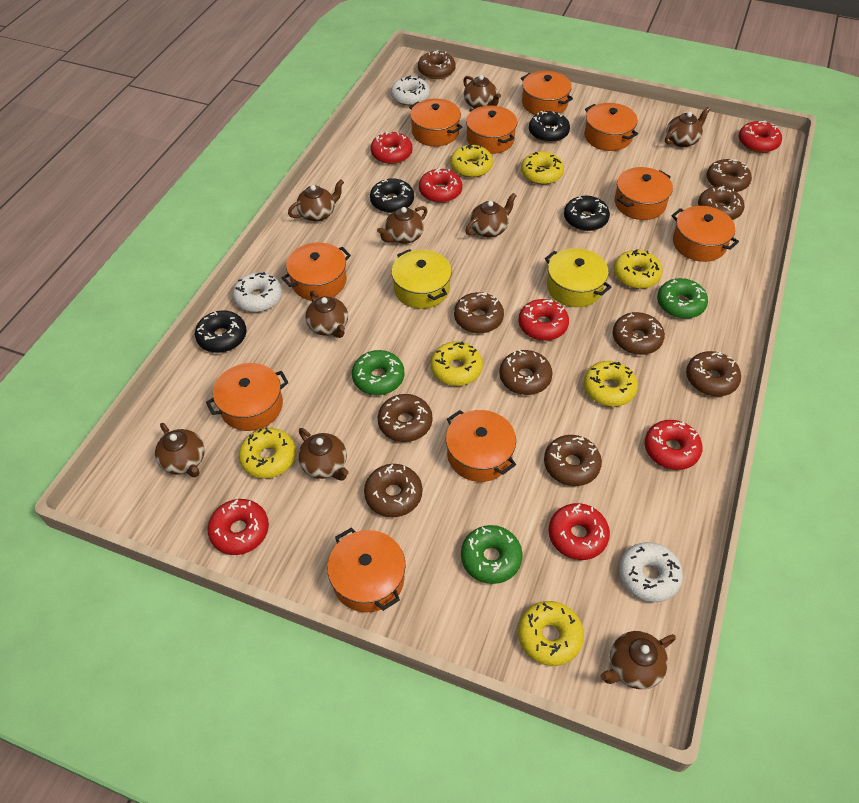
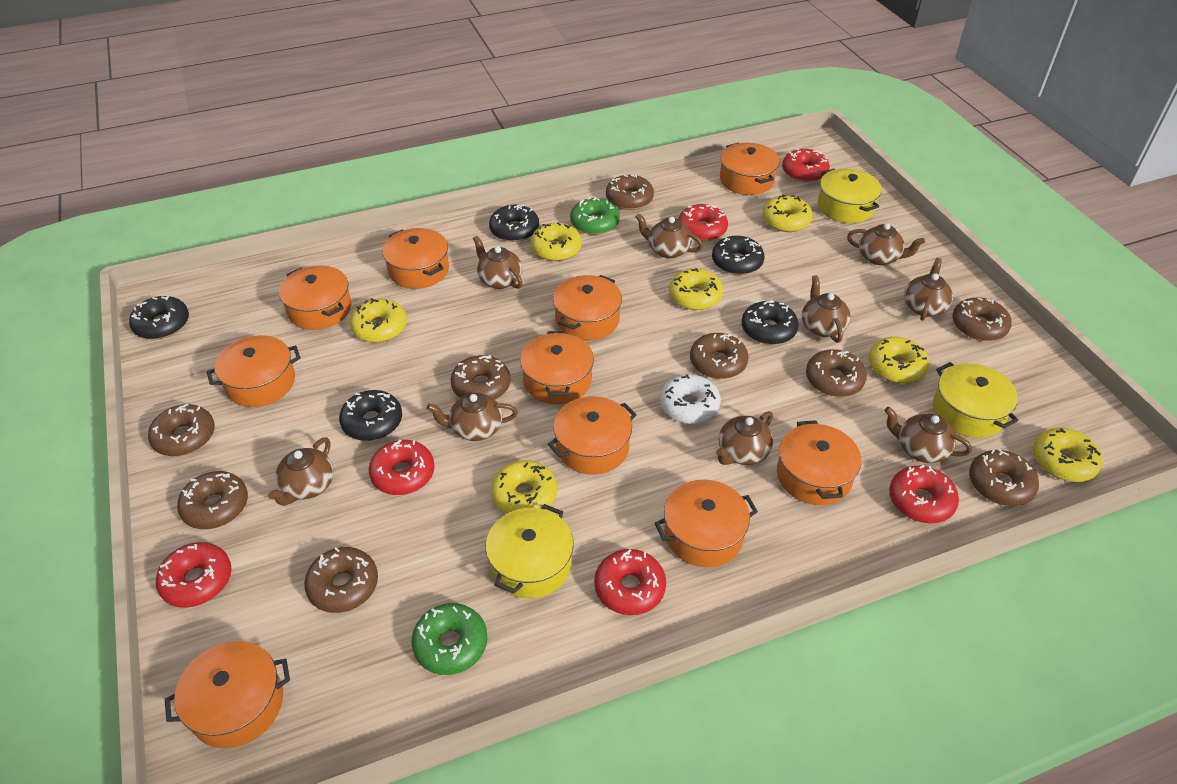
black donut: [195,311,247,353] [370,178,414,213] [529,111,570,143] [564,196,610,231] = 4 -> [129,296,189,339] [339,390,402,441] [489,205,539,242] [712,236,764,275] [742,300,799,345] = 5
brown donut: [364,464,422,517] [378,394,432,442] [418,50,456,79] [454,292,504,333] [499,350,553,395] [544,435,602,486] [613,312,665,355] [686,351,741,396] [698,186,745,220] [707,159,752,192] = 10 -> [148,403,215,456] [177,471,248,529] [304,547,378,613] [451,355,511,399] [606,175,654,210] [690,333,749,379] [806,349,867,397] [952,297,1012,341] [969,449,1039,506] = 9
green donut: [352,350,404,395] [461,525,523,584] [657,278,708,319] = 3 -> [411,603,487,675] [570,197,620,235] = 2
red donut: [208,499,269,555] [371,131,413,164] [419,168,462,203] [518,299,569,341] [549,503,610,560] [645,420,702,470] [738,121,782,153] = 7 -> [156,542,231,608] [369,439,435,495] [594,549,666,615] [678,204,728,241] [782,148,830,182] [889,465,959,523] = 6
white donut: [233,272,282,312] [391,75,430,106] [619,542,683,602] = 3 -> [660,374,721,424] = 1
yellow pot: [391,249,452,309] [545,248,611,307] = 2 -> [485,504,574,599] [818,168,882,223] [933,362,1019,438] = 3

